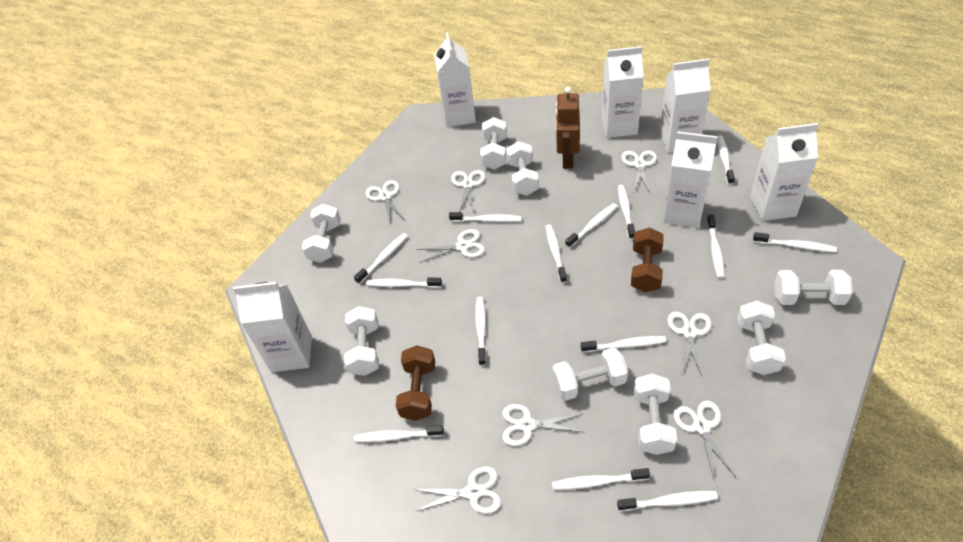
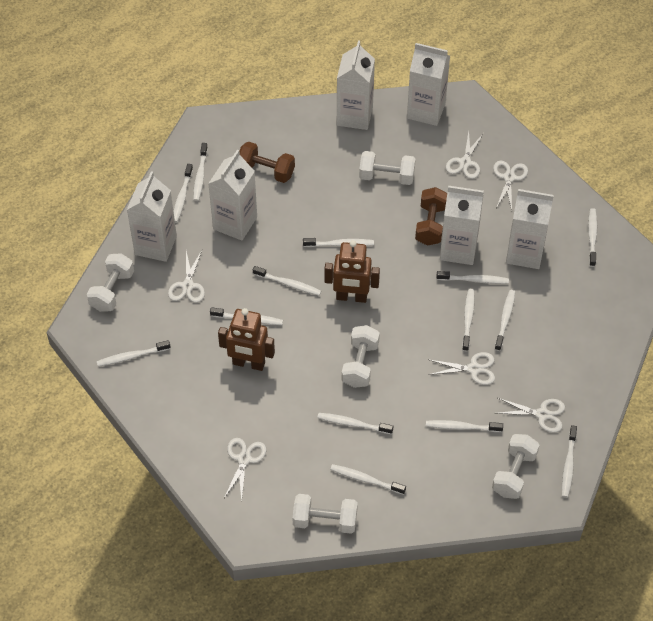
brown robot: [556,87,580,169] = 1 -> [218,308,275,371] [325,240,380,303] = 2
white dumbbell: [302,204,341,263] [344,306,379,376] [480,117,507,170] [507,141,539,196] [552,348,628,401] [634,373,677,455] [737,301,786,375] [774,270,853,305] = 8 -> [87,253,134,312] [293,494,358,534] [342,325,380,388] [359,151,416,185] [492,434,540,499] = 5
white scissors: [366,180,405,224] [414,466,501,514] [416,229,485,263] [451,170,485,214] [502,404,583,446] [621,150,657,193] [668,312,711,376] [673,400,736,482] = 8 -> [168,251,205,303] [224,438,266,502] [428,352,495,385] [446,131,484,179] [493,161,528,210] [497,398,565,433] = 6

